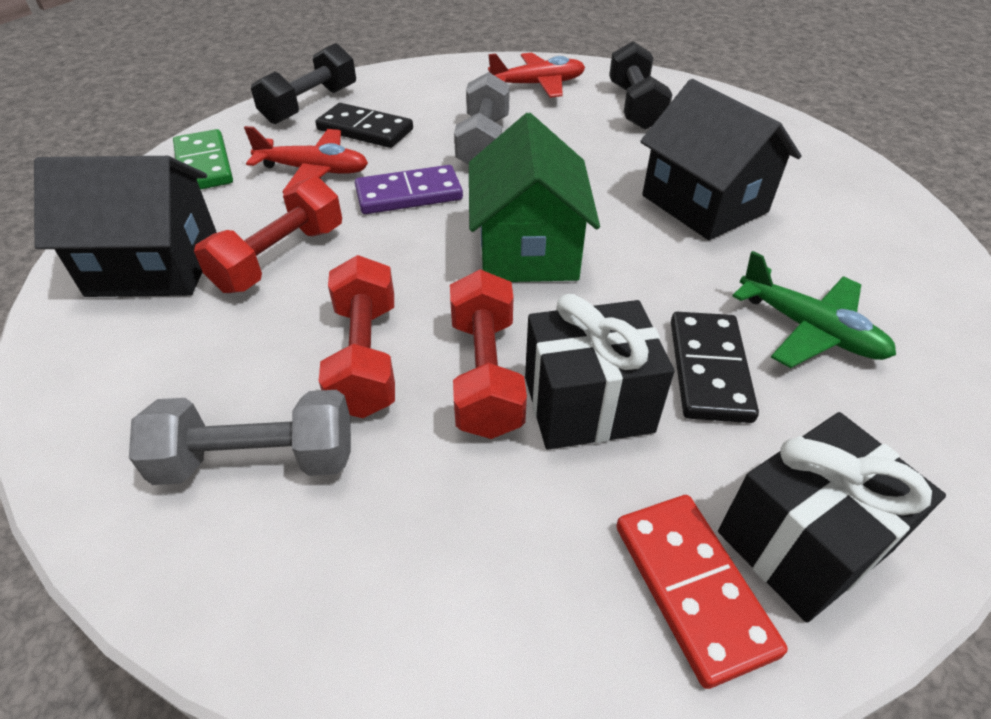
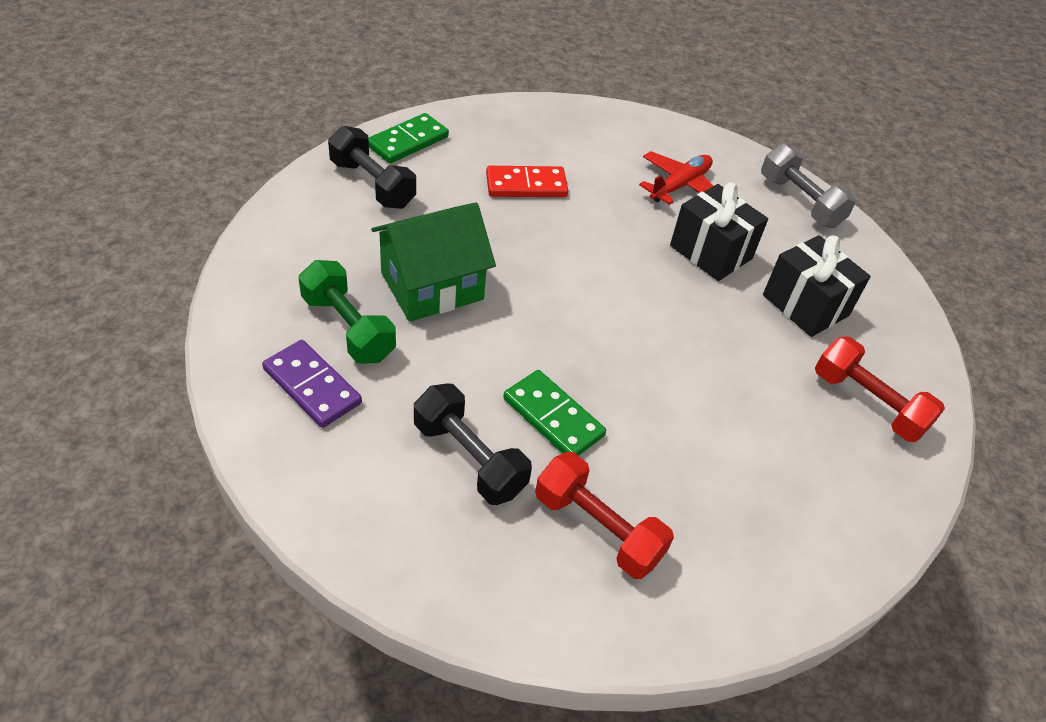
black domino: [315,103,413,148] [671,312,759,423] = 2 -> none = 0
black house: [34,156,217,297] [640,79,802,240] = 2 -> none = 0
green domino: [173,129,233,190] = 1 -> [368,113,449,163] [503,370,606,456] = 2
green dumbbell: none = 0 -> [298,260,396,364] = 1
green plane: [732,251,896,368] = 1 -> none = 0
grey dumbbell: [129,390,351,485] [454,72,510,165] = 2 -> [761,144,856,228] = 1
red dumbbell: [194,176,342,293] [319,255,395,418] [450,269,527,439] = 3 -> [535,452,674,579] [815,337,945,442] = 2
red plane: [244,126,368,193] [488,53,585,98] = 2 -> [639,151,713,205] = 1

